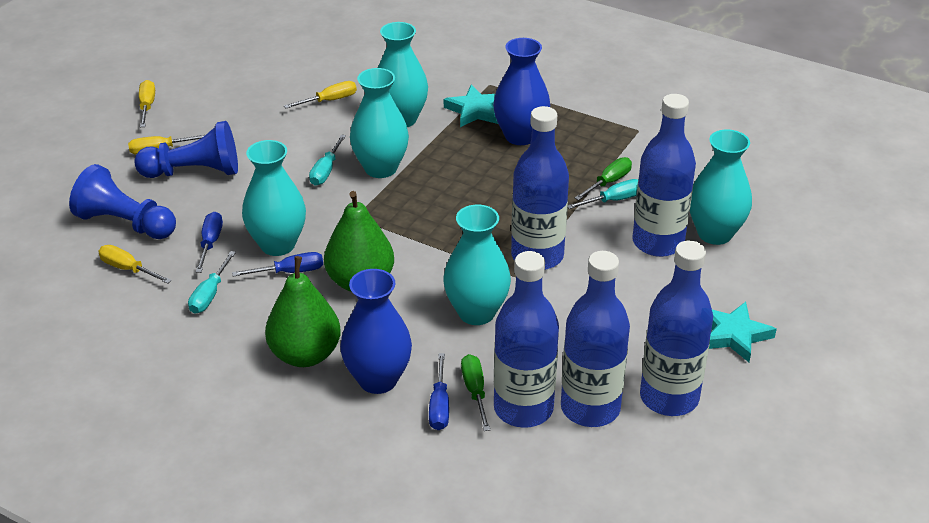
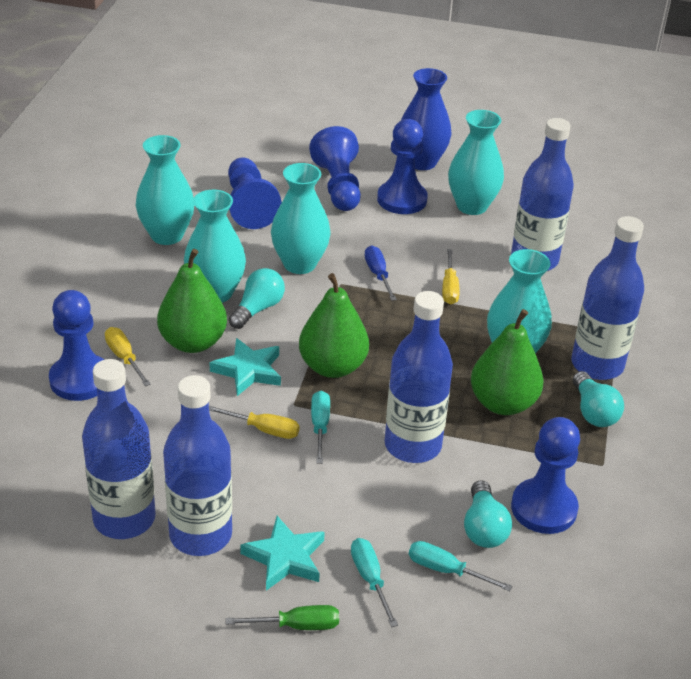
blue pawn: [69,164,176,239] [134,121,238,178] = 2 -> [49,290,104,401] [228,157,281,229] [309,126,361,211] [377,119,428,214] [511,417,580,534] = 5
blue screwdriver: [196,212,223,273] [232,252,323,277] [429,353,449,430] = 3 -> [365,246,397,301] = 1
blue vase: [340,269,412,394] [493,38,550,145] = 2 -> [401,68,452,170] = 1
green pear: [265,256,341,367] [324,191,394,292] = 2 -> [157,249,227,353] [299,273,369,378] [471,309,543,415] = 3
green screwdriver: [461,354,490,431] [575,157,632,200] = 2 -> [225,605,339,630] = 1
turquoise light bulb: none = 0 -> [229,268,285,329] [464,480,512,548] [573,371,624,427] = 3
yellow screwdriver: [98,245,172,284] [128,135,205,154] [139,80,155,127] [284,81,357,108] = 4 -> [105,327,151,386] [209,406,300,439] [442,249,460,305] = 3

